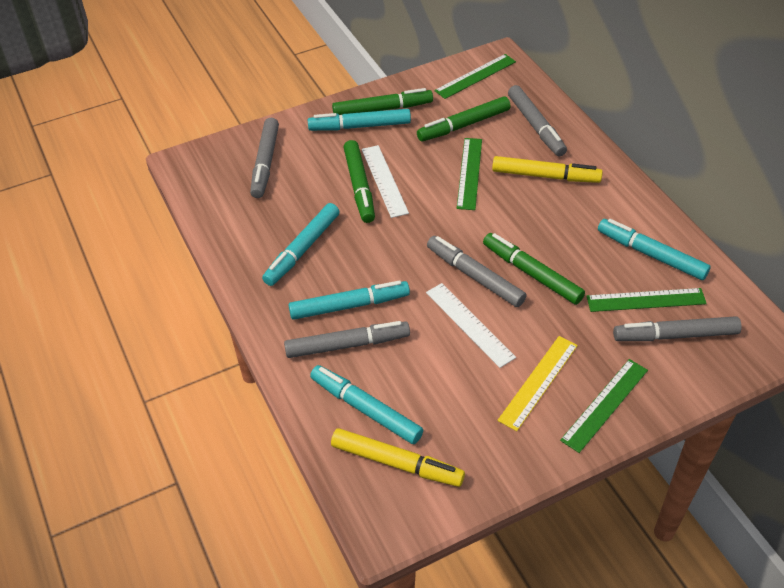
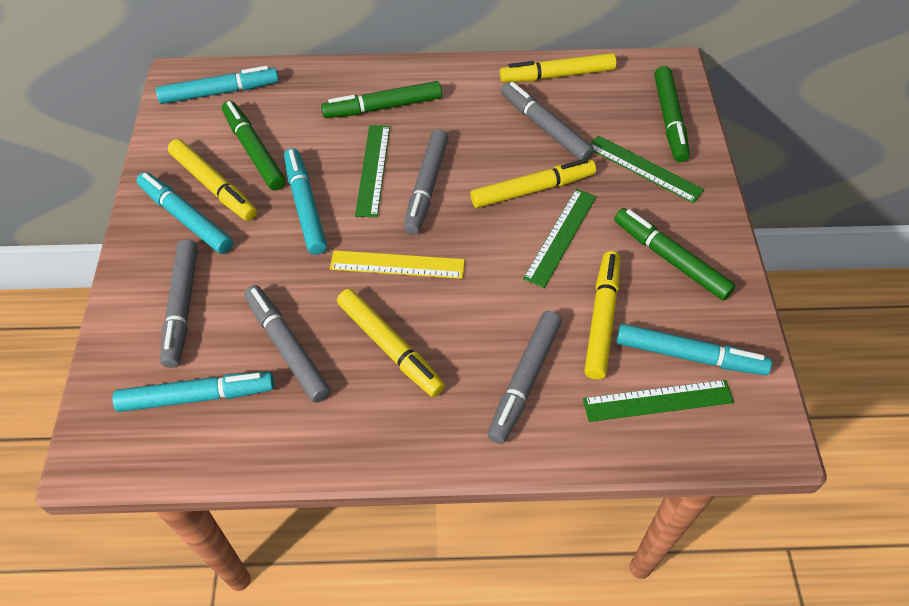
white ruler: [362,145,409,218] [426,283,516,368] = 2 -> none = 0
yellow marker: [331,428,465,487] [492,156,603,183] = 2 -> [168,139,257,221] [337,289,445,397] [470,158,596,208] [500,53,616,83] [584,251,620,380] = 5

